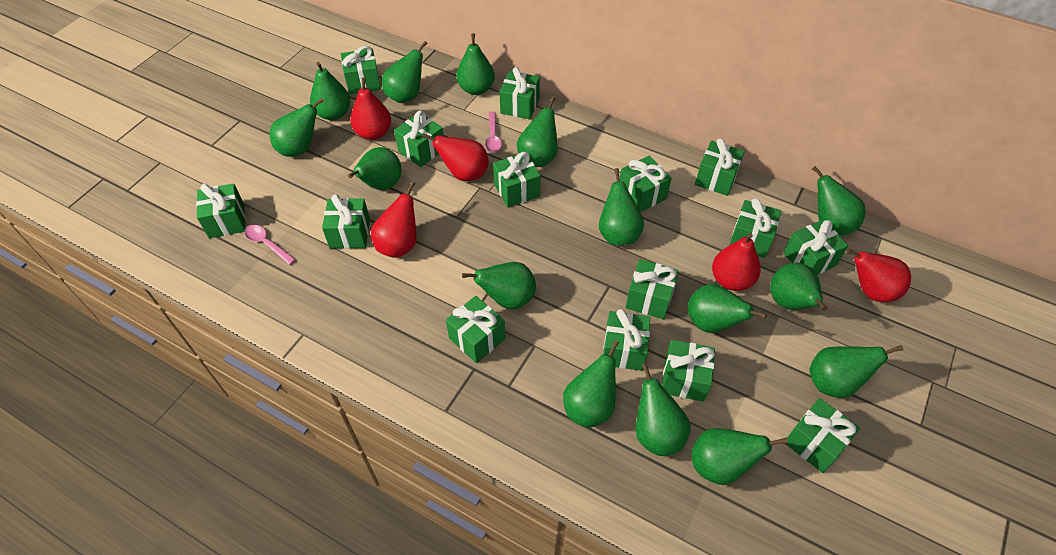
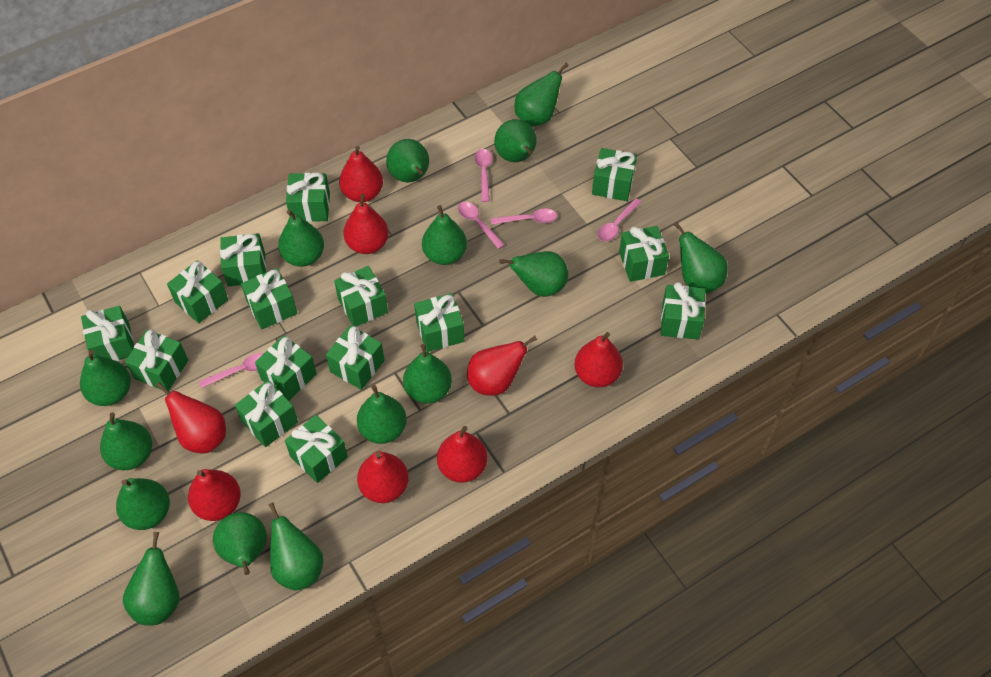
pink spoon: [244,225,296,265] [485,111,502,152] = 2 -> [199,353,264,388] [458,202,504,249] [474,149,492,202] [491,209,557,225] [598,198,642,241] = 5
red pear: [350,78,391,140] [371,182,416,258] [422,133,489,181] [712,233,761,291] [846,249,911,302] = 5 -> [156,382,226,453] [188,469,241,521] [339,146,383,202] [343,194,389,254] [357,451,409,503] [437,426,487,483] [467,336,537,396] [574,332,623,387] = 8

